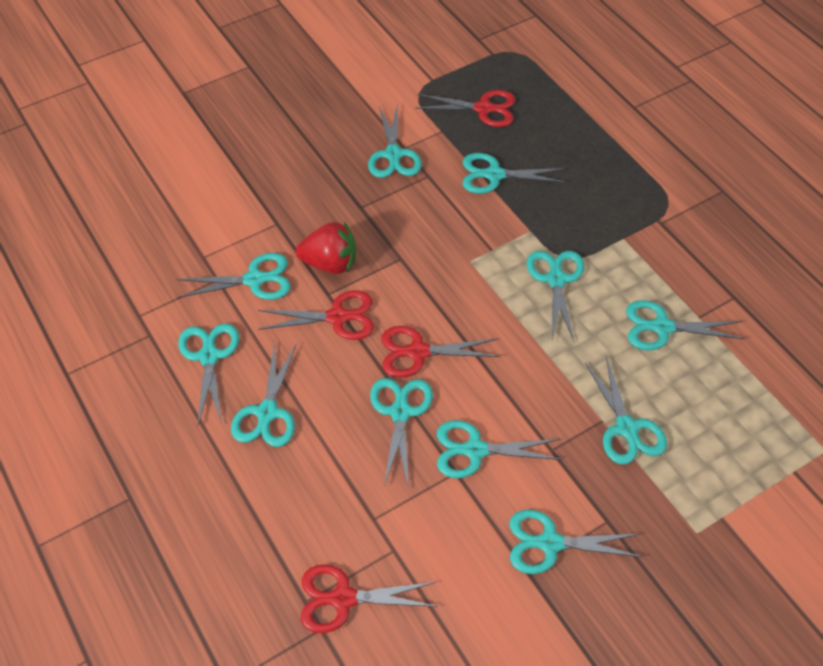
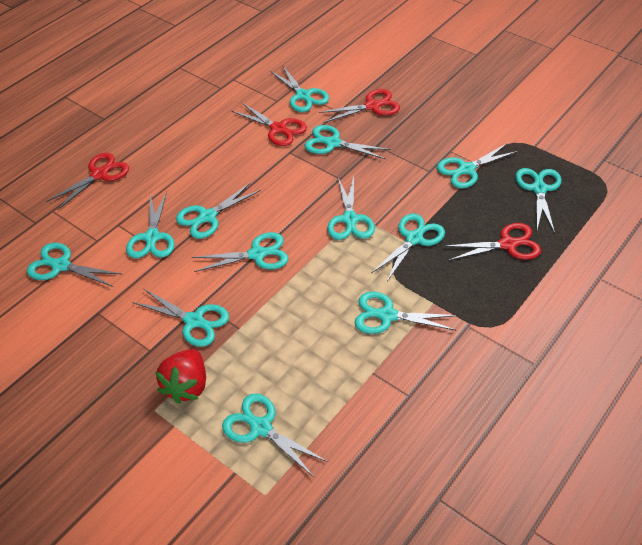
turquoise scissors: [176,253,291,300] [178,323,239,424] [231,342,296,447] [368,104,422,178] [370,378,433,485] [437,420,563,478] [462,153,567,194] [509,510,643,574] [527,251,584,341] [585,357,667,465] [626,300,745,350] = 11 -> [27,243,122,287] [126,191,175,258] [132,288,229,347] [176,182,261,239] [192,232,288,272] [222,394,328,477] [270,65,329,112] [305,125,390,159] [327,177,375,240] [355,291,458,334] [371,213,445,281] [437,143,518,189] [515,168,562,233] = 13

